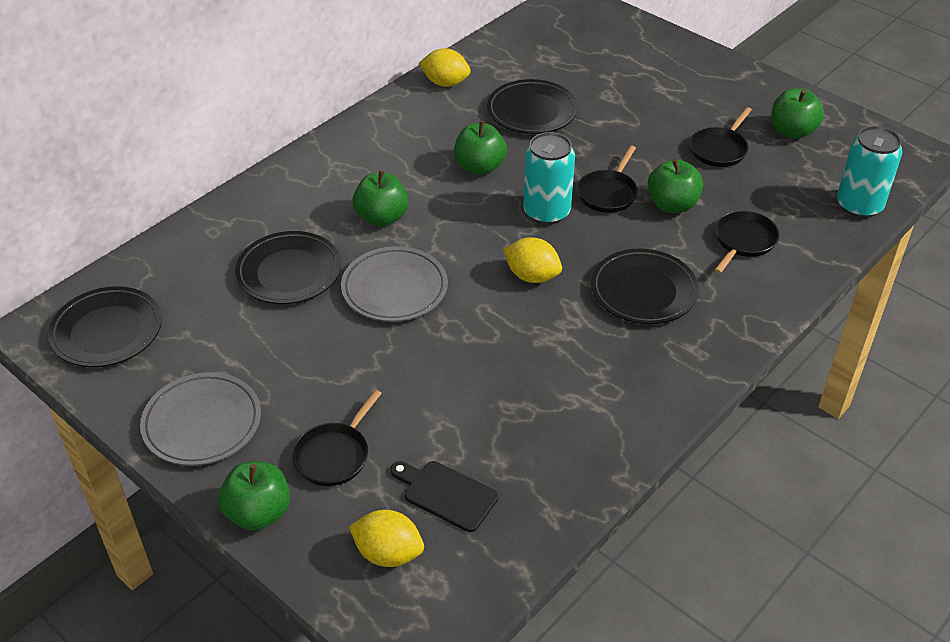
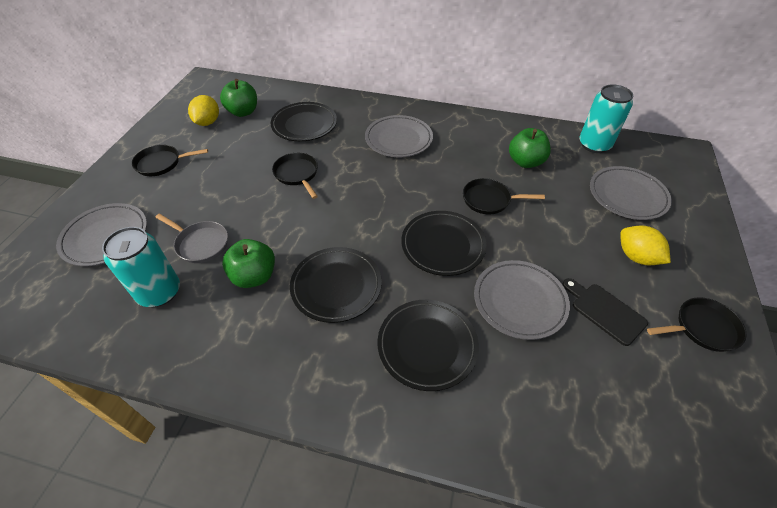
green apple: [218,462,290,531] [352,170,409,227] [454,121,507,175] [647,159,703,213] [771,88,824,139] = 5 -> [220,79,257,117] [222,239,275,288] [509,128,551,168] = 3
grey pan: none = 0 -> [155,214,228,263] = 1
grey plate: [140,372,261,466] [341,246,448,322] = 2 -> [56,203,147,266] [365,115,433,157] [474,260,570,340] [590,166,672,220] = 4
yellow lemon: [349,510,424,567] [419,48,471,87] [503,237,562,283] = 3 -> [188,95,219,126] [620,226,671,265] = 2

